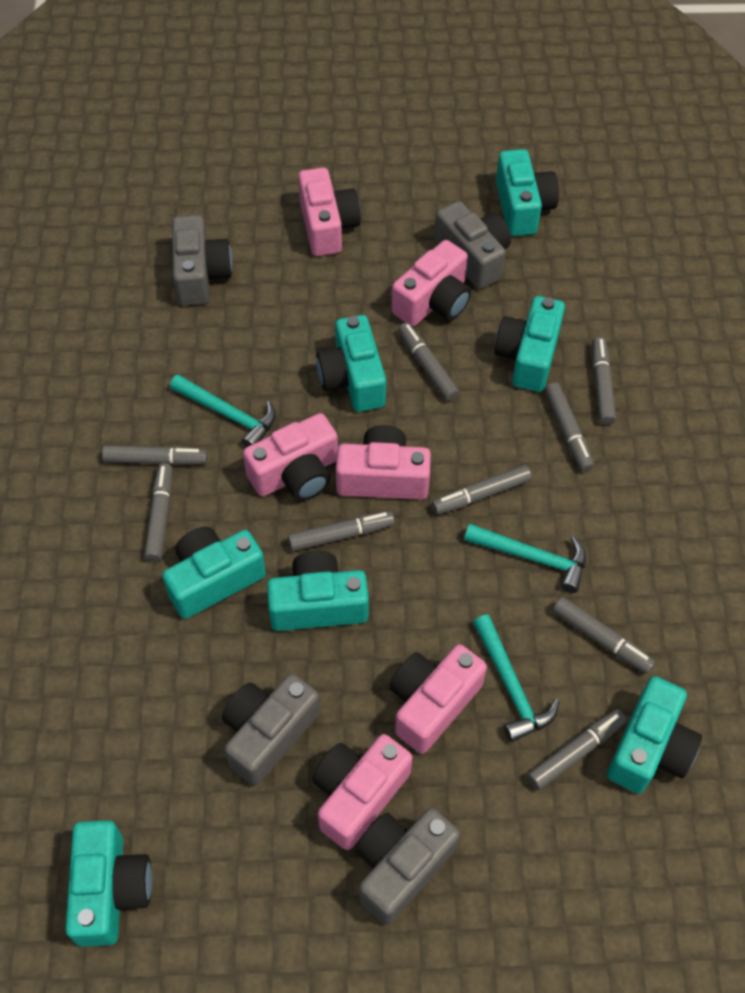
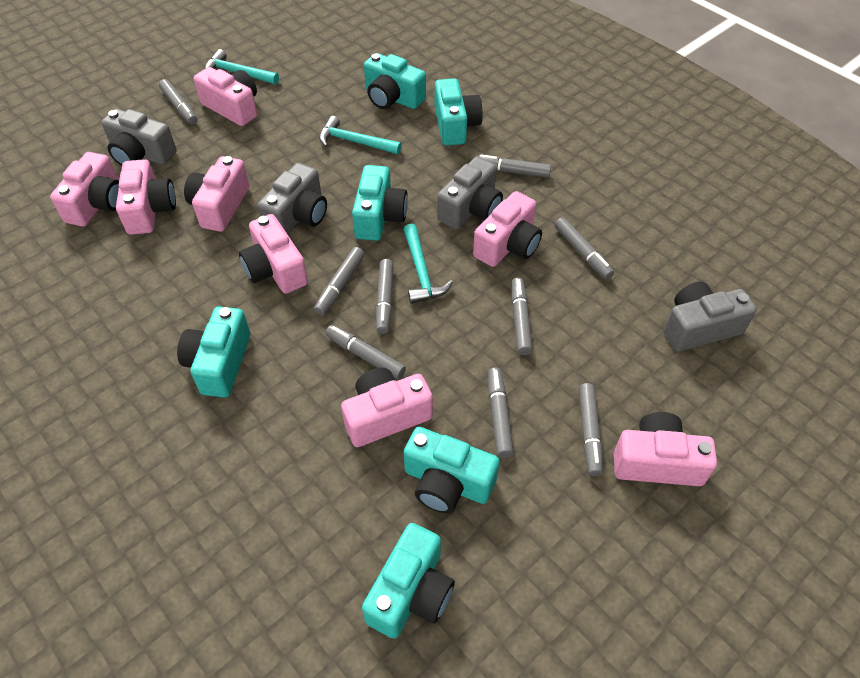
pink camera: [243,413,338,501] [298,168,361,256] [312,734,412,850] [336,425,431,500] [389,644,487,754] [391,240,471,326] = 6 -> [50,152,119,227] [116,159,176,235] [184,156,249,232] [194,67,257,126] [239,214,308,294] [341,368,433,447] [473,191,542,267] [614,412,717,486] = 8
turquoise camera: [65,820,152,947] [162,527,266,619] [267,551,369,631] [316,315,386,412] [494,296,565,392] [496,149,559,236] [607,676,702,794] = 7 -> [177,306,250,398] [352,165,408,241] [362,523,455,639] [364,53,426,109] [404,427,499,514] [435,78,483,146] = 6

